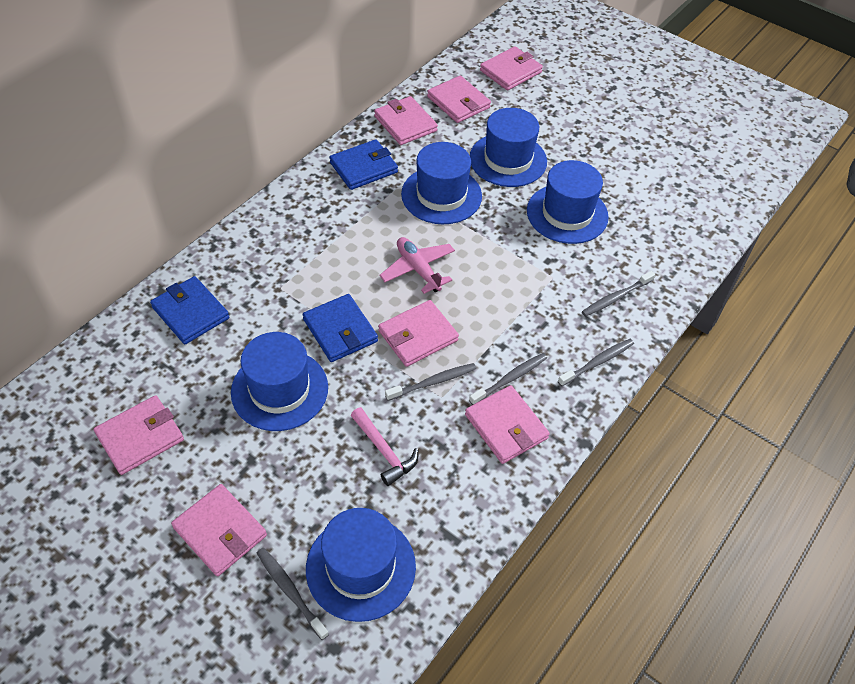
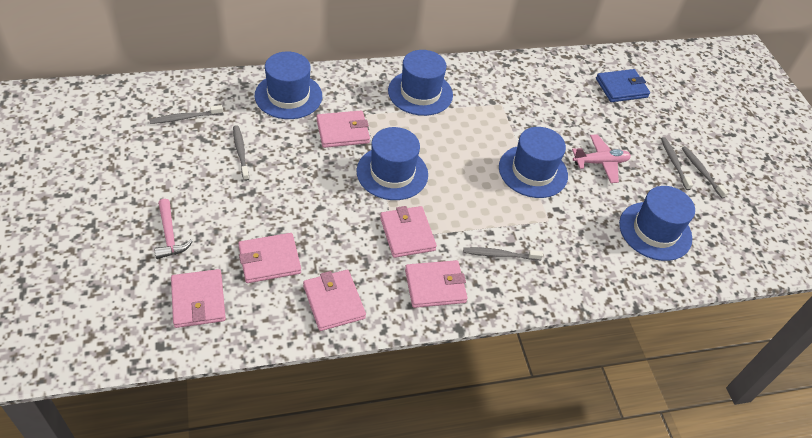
blue wallet: [150,276,229,344] [303,294,378,362] [329,139,398,190] = 3 -> [596,69,650,102] = 1
pink wallet: [94,395,184,475] [171,484,267,576] [374,96,438,145] [378,300,459,367] [427,76,491,123] [465,385,550,464] [480,46,543,91] = 7 -> [171,269,226,328] [238,233,301,283] [303,270,366,331] [317,111,370,148] [380,206,437,258] [405,260,468,308] = 6

